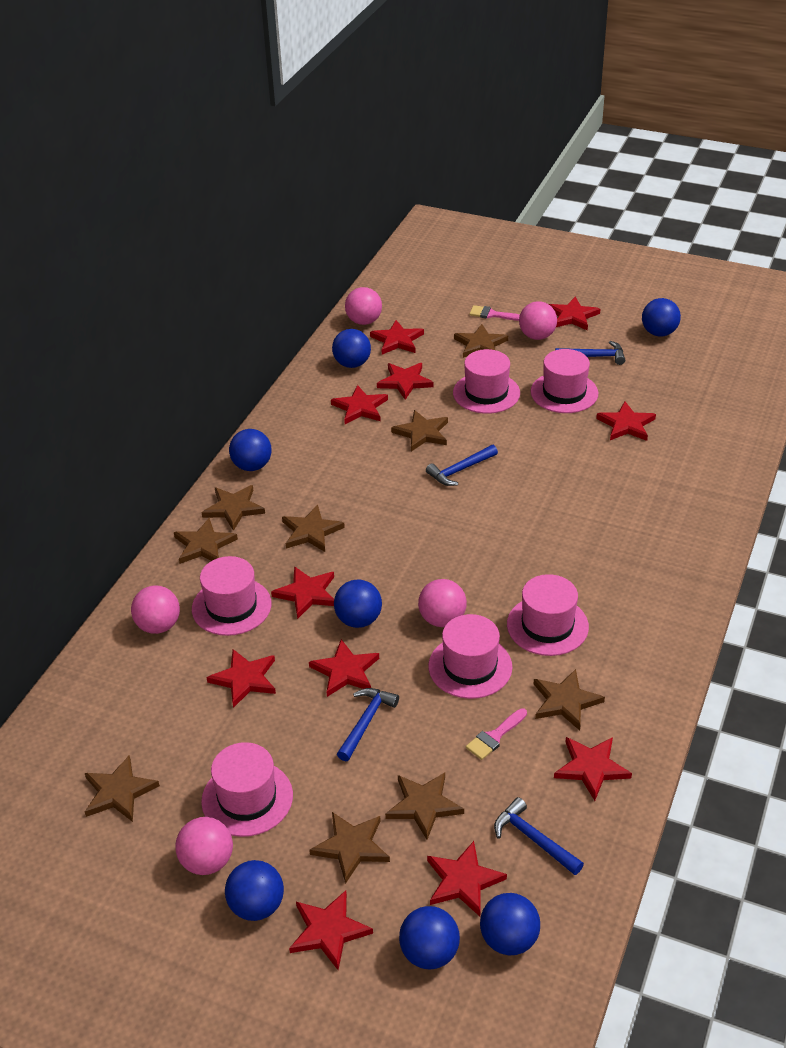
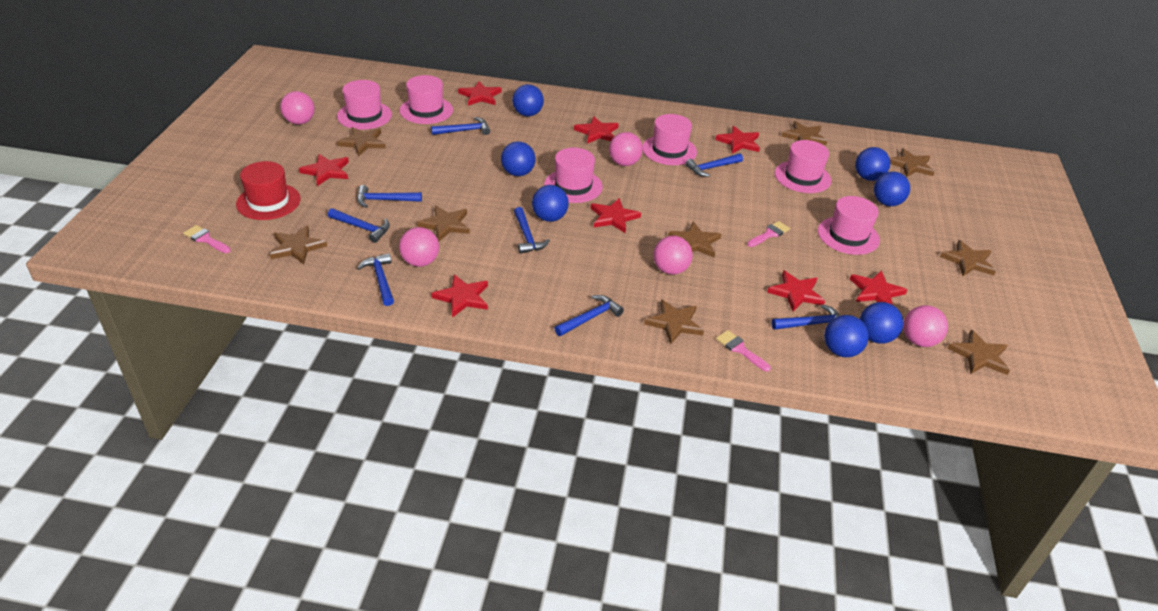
blue hammer: [337,688,399,761] [426,445,498,486] [494,797,584,875] [555,341,625,365] = 4 -> [328,208,390,243] [357,185,422,208] [357,253,394,306] [431,117,490,135] [514,207,550,254] [554,295,624,336] [685,153,743,177] [771,305,840,330] = 8
pink brush: [466,708,527,760] [469,305,520,321] = 2 -> [183,225,231,253] [716,330,771,372] [747,221,790,247] = 3
red hat: none = 0 -> [236,161,301,220] = 1
red star: [207,649,276,708] [271,566,334,619] [289,890,373,970] [309,639,379,697] [331,385,388,424] [370,320,424,354] [377,363,434,400] [427,841,507,916] [549,297,600,331] [554,737,632,801] [596,401,656,441] = 11 -> [299,154,349,186] [431,274,488,318] [458,81,502,106] [574,116,619,144] [590,198,641,233] [715,126,760,153] [767,270,825,311] [850,270,907,305] = 8

